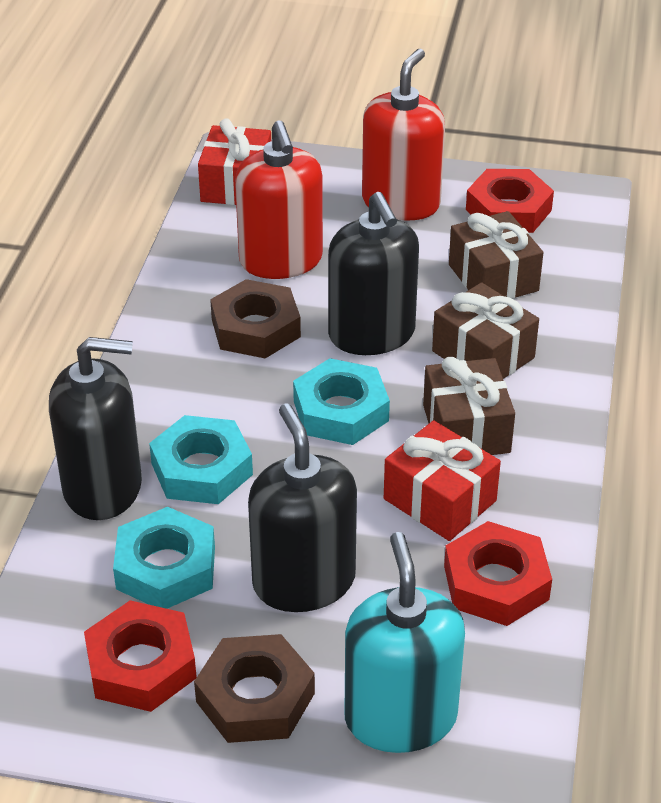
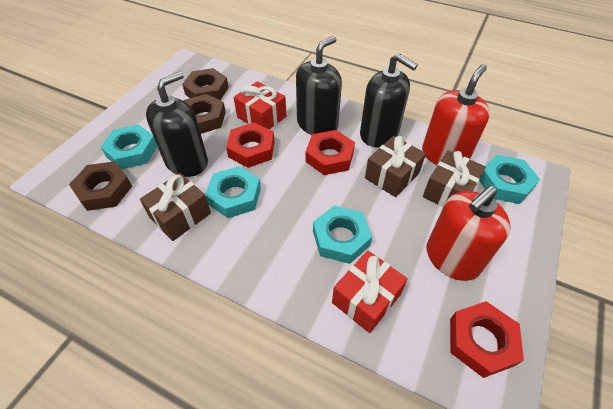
brown nut: [194,634,315,743] [210,279,301,358] = 2 -> [69,161,132,211] [182,68,229,100] [184,94,226,134] = 3
turquoise nut: [113,507,215,609] [149,415,253,504] [293,358,390,445] = 3 -> [101,125,157,169] [205,166,261,218] [313,206,372,264] [479,155,540,204] = 4
turquoise soap dispenser: [345,532,465,753] = 1 -> none = 0

